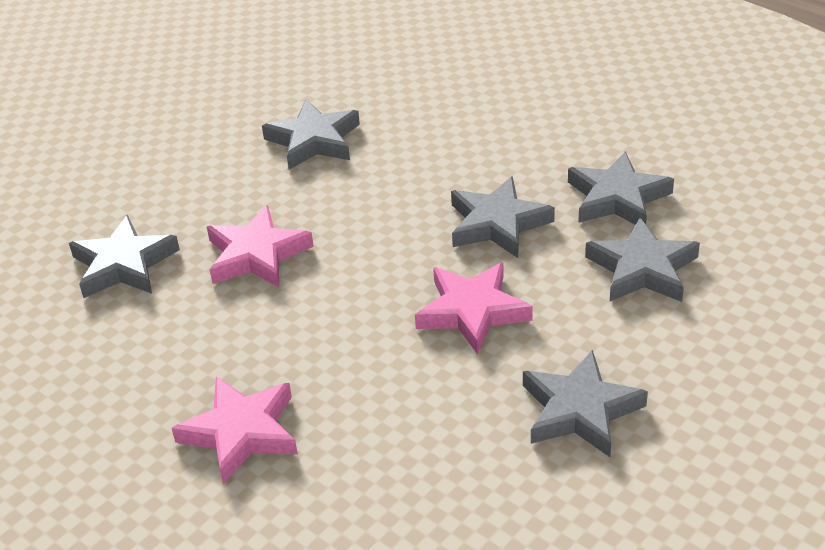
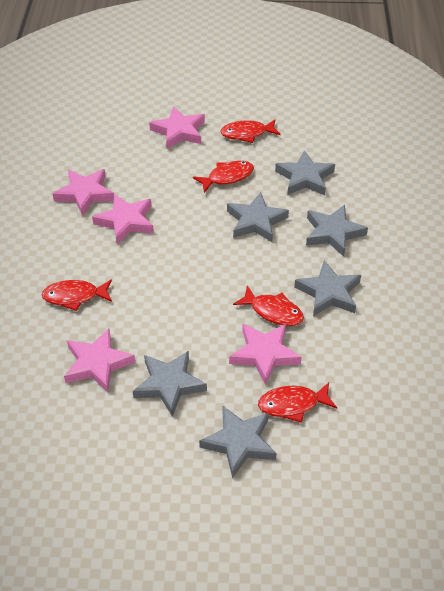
pink star: [172,377,298,484] [207,205,314,288] [415,262,533,355] = 3 -> [53,169,114,216] [64,329,135,392] [92,194,154,245] [149,106,205,149] [229,324,302,385] = 5
red fish: none = 0 -> [42,280,112,311] [193,161,254,193] [220,119,280,143] [233,286,304,326] [258,383,337,423] = 5

